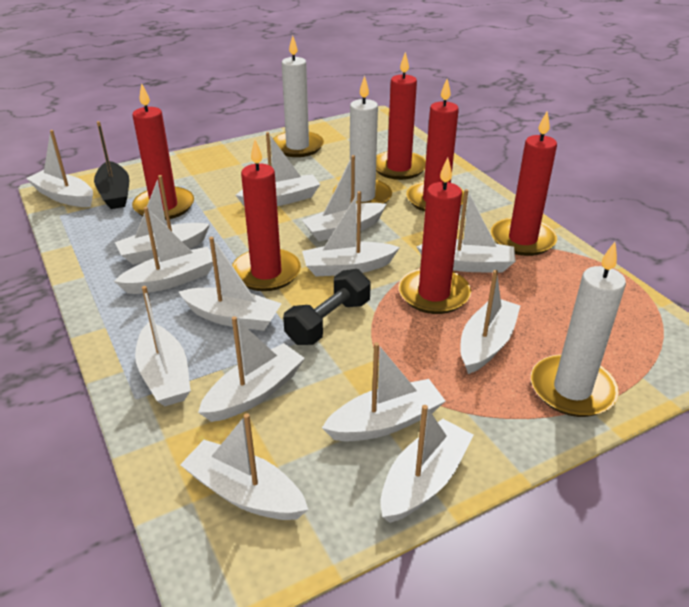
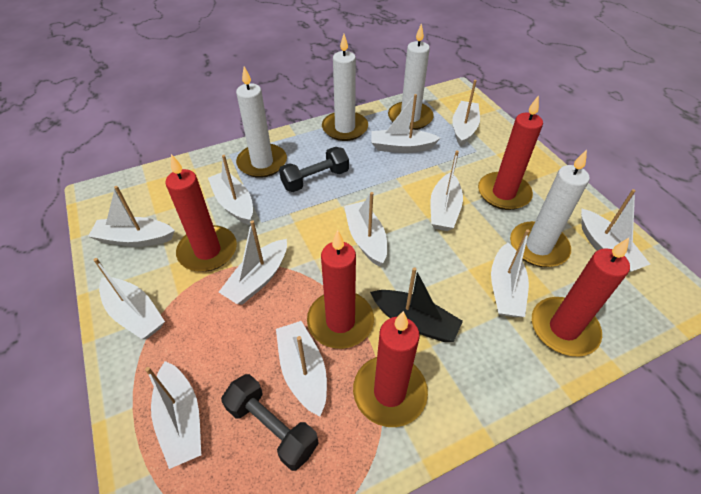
black dumbbell: [283,269,371,345] = 1 -> [221,374,319,471] [279,147,349,192] = 2
red candle: [132,83,194,220] [232,139,301,291] [376,52,426,180] [398,158,471,314] [406,79,464,212] [491,111,557,256] = 6 -> [165,154,237,272] [307,230,374,349] [353,311,428,427] [478,95,543,210] [532,238,630,357] = 5
white boat: [26,130,93,207] [114,207,213,294] [115,175,210,265] [135,286,191,406] [179,237,282,331] [180,413,309,520] [198,316,305,422] [235,132,321,207] [302,155,387,241] [302,191,400,276] [322,342,445,441] [380,405,474,523] [416,189,516,273] [460,270,521,374] = 14 -> [88,186,175,247] [94,258,165,339] [145,361,201,469] [208,155,253,225] [219,220,287,304] [276,321,327,416] [344,192,387,266] [371,94,440,153] [430,150,463,231] [452,80,480,147] [491,229,530,317] [581,189,650,272] = 12
white candle: [273,35,324,157] [333,76,392,204] [531,242,626,417] = 3 -> [236,66,287,178] [322,34,368,141] [388,23,434,130] [510,150,590,267] = 4

